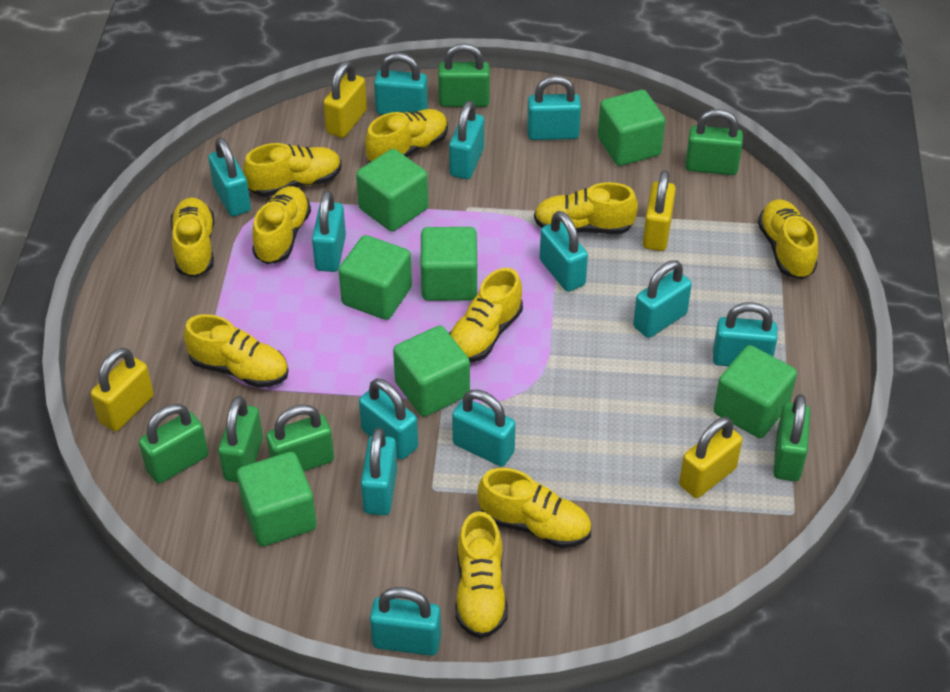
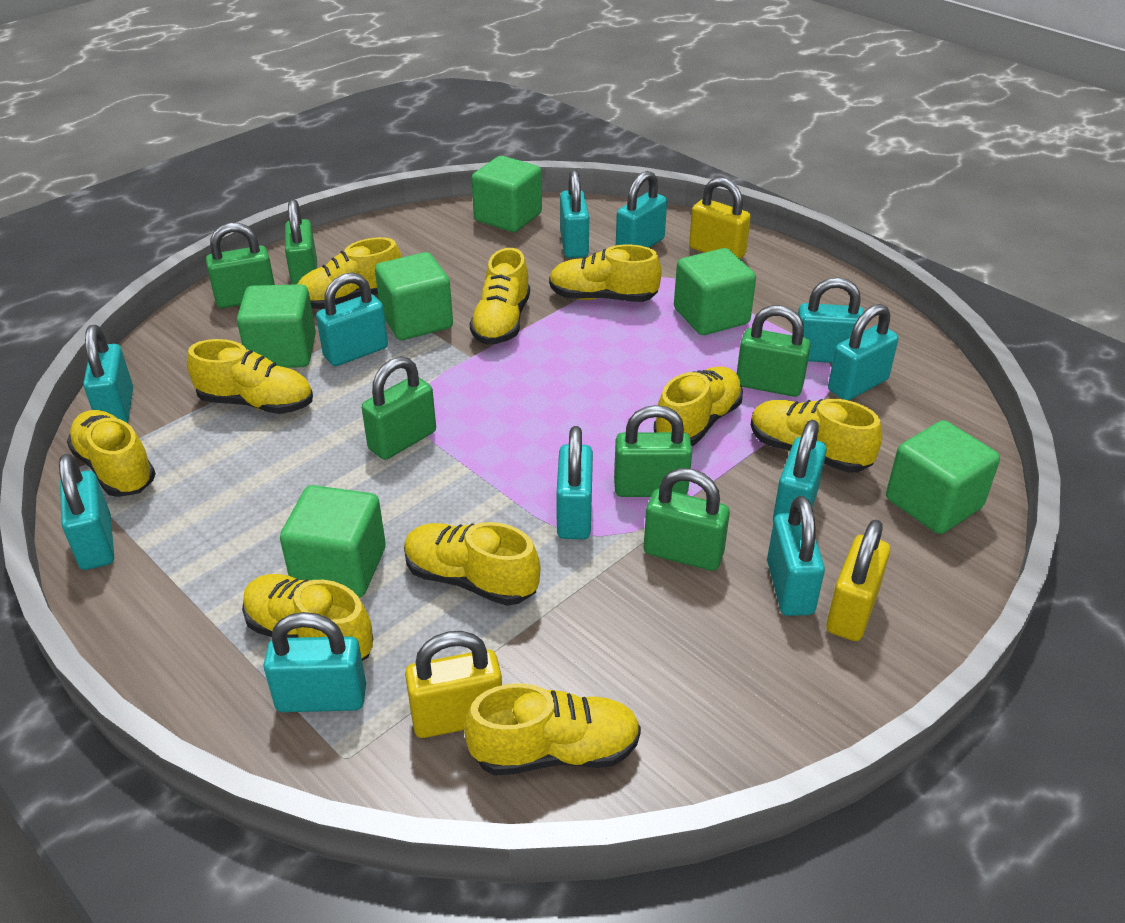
green cube: [237,452,317,546] [338,235,412,320] [356,149,428,232] [393,326,470,416] [421,227,477,301] [598,90,665,166] [714,345,797,438] = 7 -> [237,284,316,368] [280,485,386,597] [375,252,453,340] [472,156,542,232] [674,248,756,335] [886,420,1000,534] = 6
turquoise padlock: [208,137,251,217] [312,191,346,272] [359,379,418,460] [361,428,397,515] [370,587,441,656] [374,53,428,115] [449,101,484,179] [452,390,516,466] [527,76,581,140] [540,211,588,292] [633,261,692,338] [713,302,778,366] = 12 -> [59,454,114,570] [83,325,133,423] [263,612,366,712] [316,273,388,366] [557,426,593,539] [560,170,589,258] [616,171,667,248] [767,496,825,616] [773,420,827,522] [798,277,864,363] [828,304,898,400] = 11
yellow padlock: [91,348,154,431] [323,61,367,138] [643,170,676,251] [679,417,742,498] = 4 -> [405,631,502,738] [689,177,751,259] [826,519,890,641] = 3

